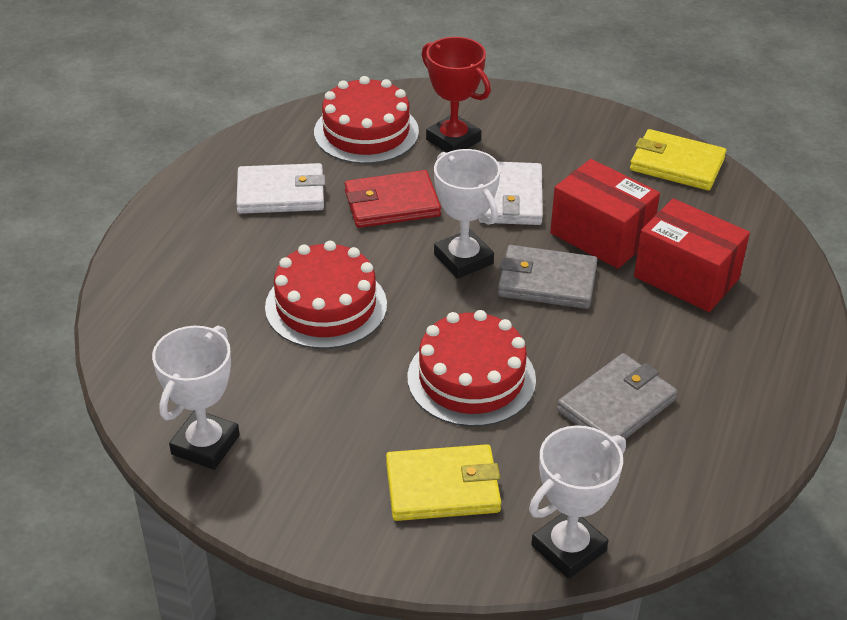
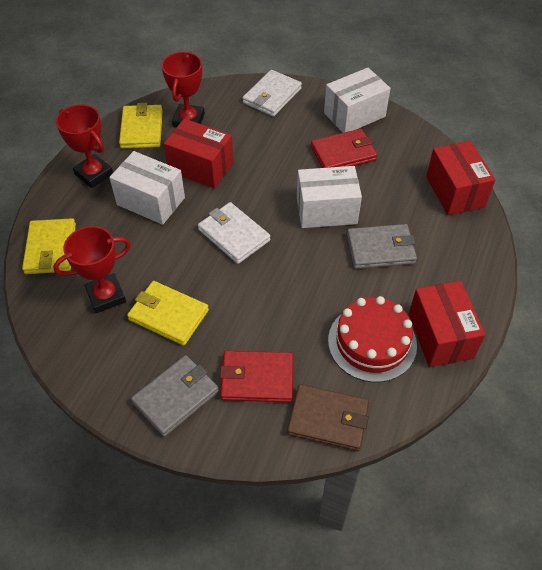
brown wallet: none = 0 -> [287,384,369,451] = 1
red box: [550,159,660,269] [634,199,750,312] = 2 -> [164,119,233,188] [409,281,486,367] [426,141,495,215] = 3
red cake: [265,241,387,349] [314,76,419,164] [407,310,536,427] = 3 -> [328,296,417,382] = 1
red trophy: [422,37,491,153] = 1 -> [53,226,131,313] [56,104,113,188] [162,52,205,128] = 3
red wallet: [345,170,441,228] = 1 -> [220,351,293,402] [311,129,377,168] = 2
white box: none = 0 -> [109,151,185,225] [297,166,362,228] [324,68,391,133] = 3
white trophy: [152,326,240,470] [434,149,500,279] [529,425,626,579] = 3 -> none = 0
yellow wallet: [386,444,501,521] [630,129,726,190] = 2 -> [22,218,76,274] [119,103,163,148] [127,281,209,346] = 3

